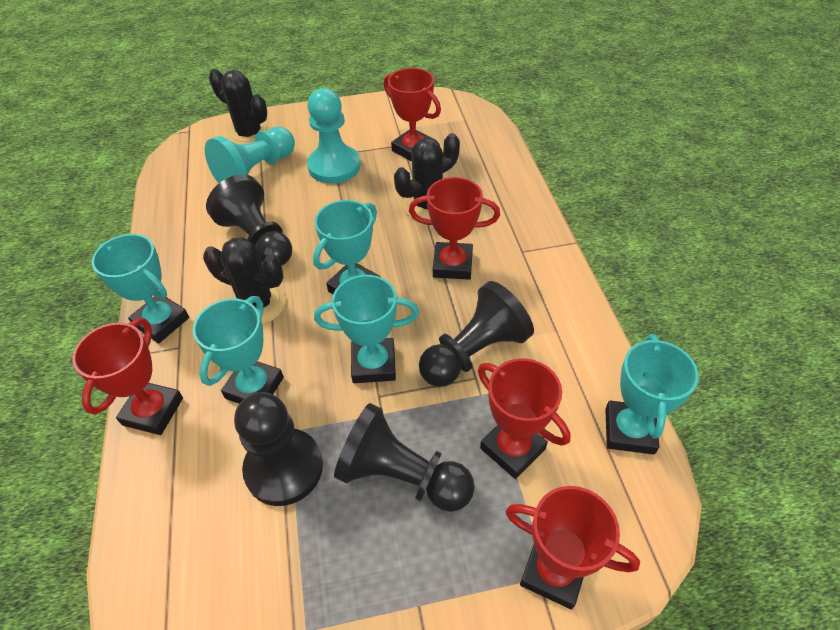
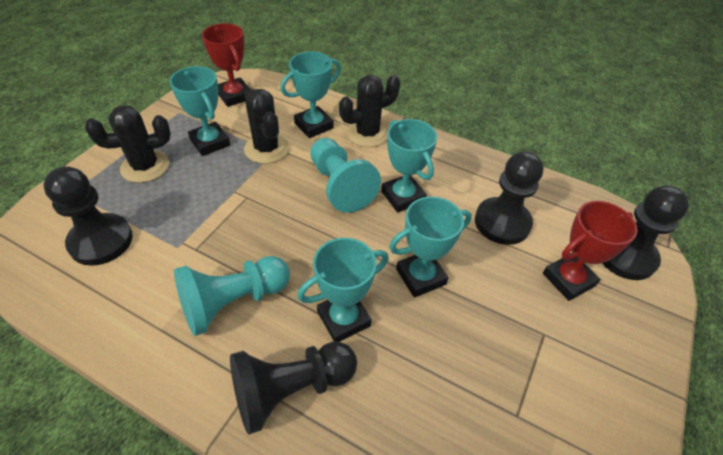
red trophy: [72,318,183,435] [384,68,441,162] [409,177,500,280] [478,358,571,479] [506,486,640,609] = 5 -> [202,23,250,107] [543,201,638,301] = 2

